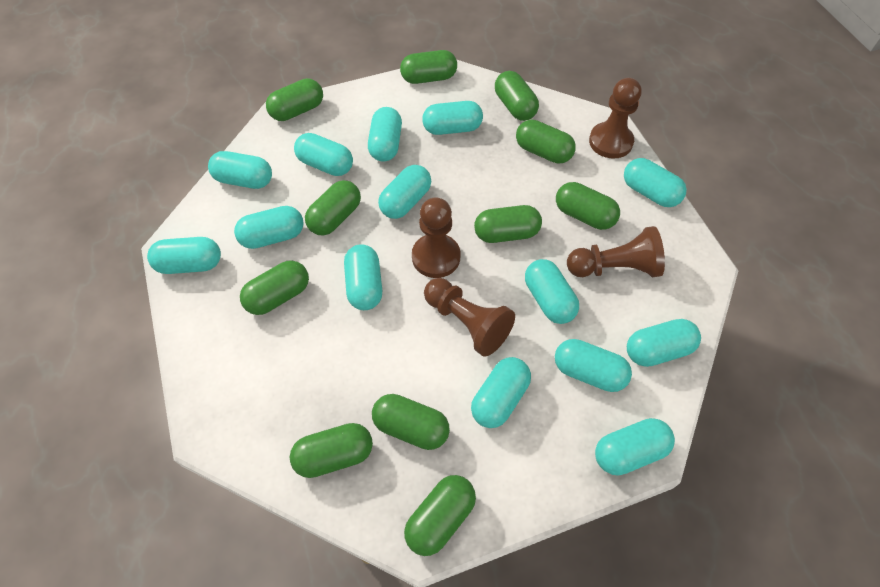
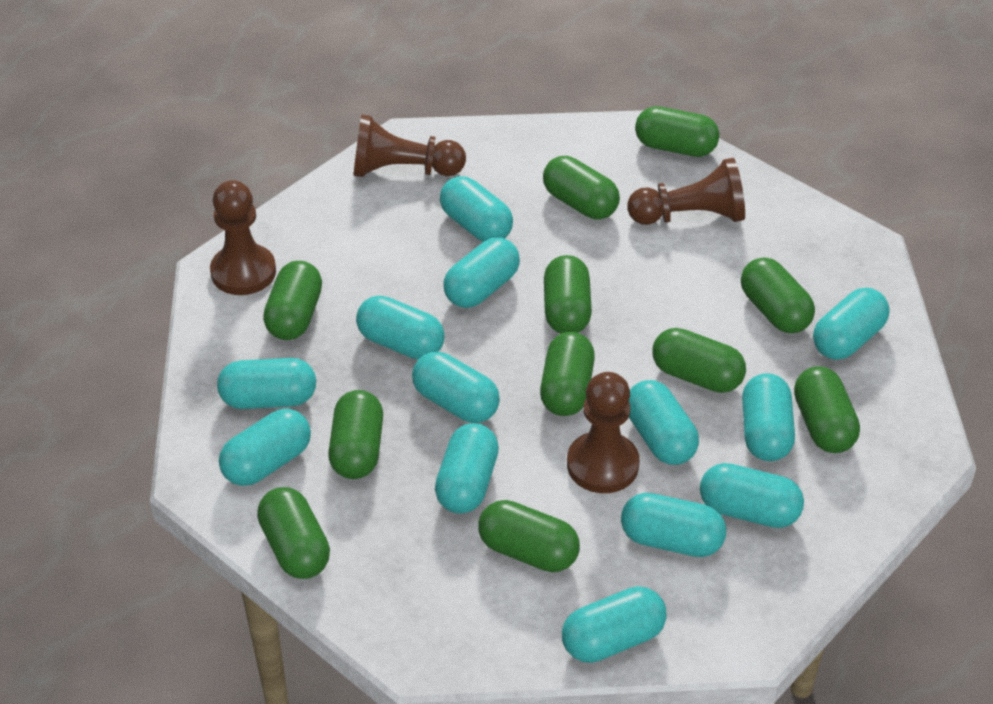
turquoise capsule: [147,237,221,274] [208,151,272,189] [234,206,304,249] [294,133,353,176] [344,244,382,310] [368,107,402,162] [378,165,431,219] [422,101,483,135] [471,357,531,428] [525,259,579,324] [555,339,632,392] [595,418,675,476] [624,158,687,207] [627,319,701,367] = 14 -> [217,358,316,409] [219,409,311,486] [356,295,445,359] [412,352,500,423] [435,423,499,514] [440,176,513,242] [443,237,520,308] [562,586,667,663] [621,493,726,557] [629,380,699,465] [700,463,804,528] [742,373,795,461] [813,288,890,360] = 13

